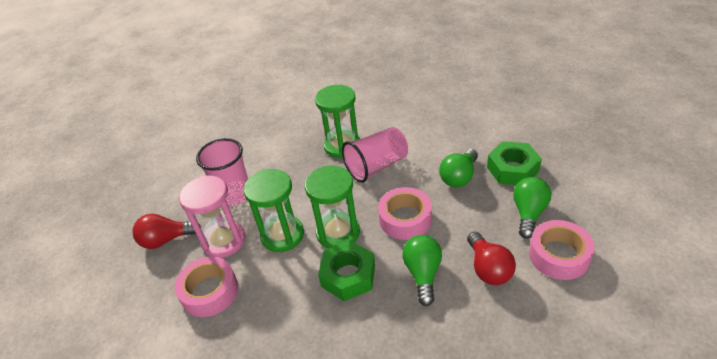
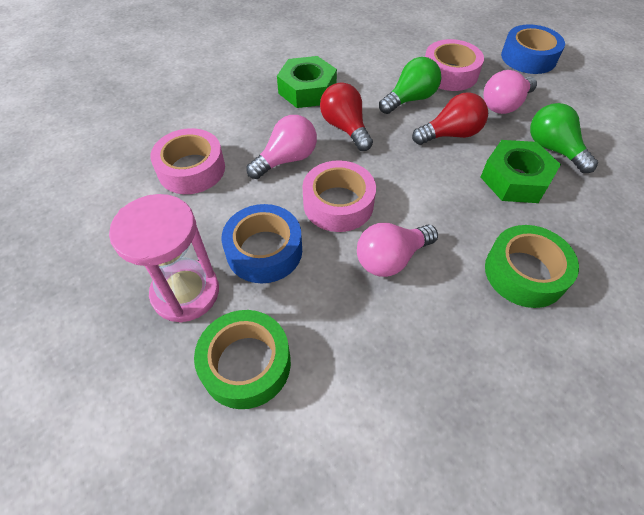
blue tape: none = 0 -> [221,204,302,283] [501,24,565,74] = 2
green hourglass: [244,169,304,252] [305,166,360,249] [315,85,360,158] = 3 -> none = 0
green light bulb: [403,235,442,306] [439,149,478,187] [513,177,551,239] = 3 -> [379,57,441,114] [530,103,598,173] = 2
green tape: none = 0 -> [194,310,291,409] [485,225,579,308] = 2
pink cup: [196,138,248,206] [342,127,408,183] = 2 -> none = 0
pink light bulb: none = 0 -> [247,115,317,179] [357,223,438,277] [483,70,537,114] = 3

